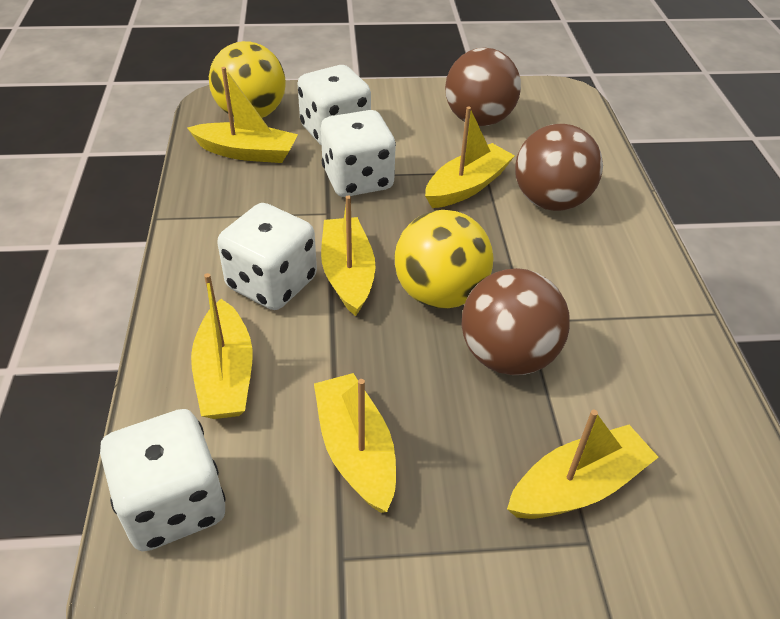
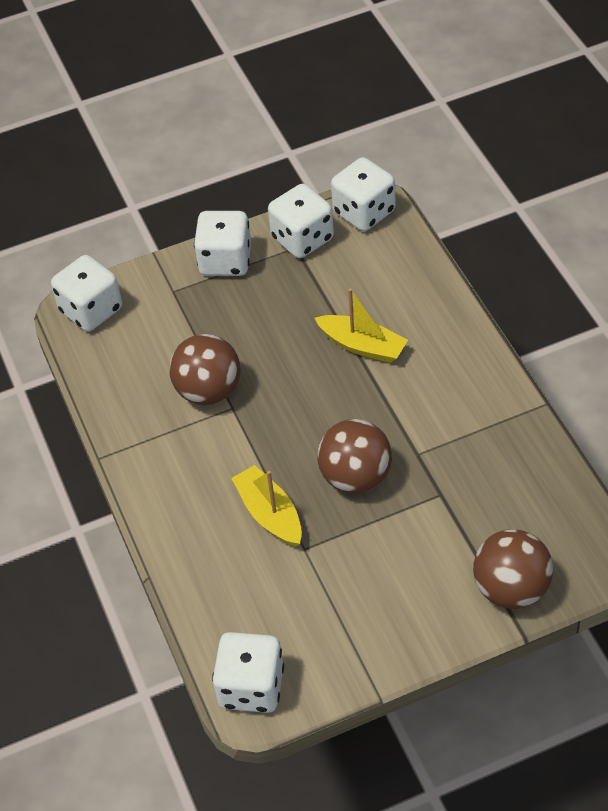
white dice: [100,409,226,551] [217,203,317,310] [297,65,371,146] [321,110,396,197] = 4 -> [51,255,122,331] [194,211,251,276] [212,632,284,713] [268,184,334,258] [331,157,396,231] = 5
yellow ball: [209,41,286,118] [394,210,494,309] = 2 -> none = 0
yellow boat: [187,67,298,163] [191,273,252,419] [314,373,396,513] [321,196,375,316] [425,106,515,208] [507,410,659,519] = 6 -> [231,465,302,547] [315,288,408,363] = 2

